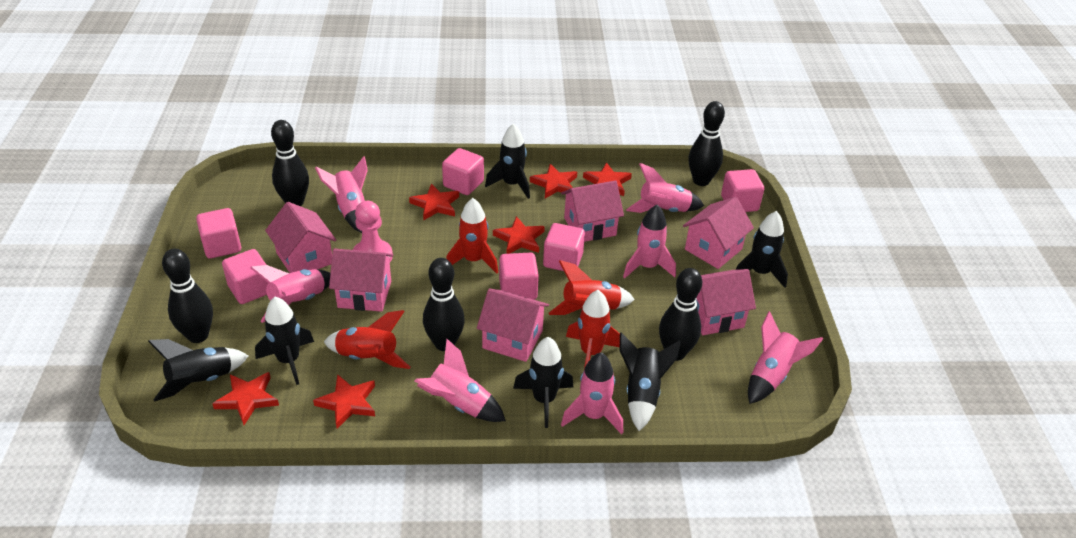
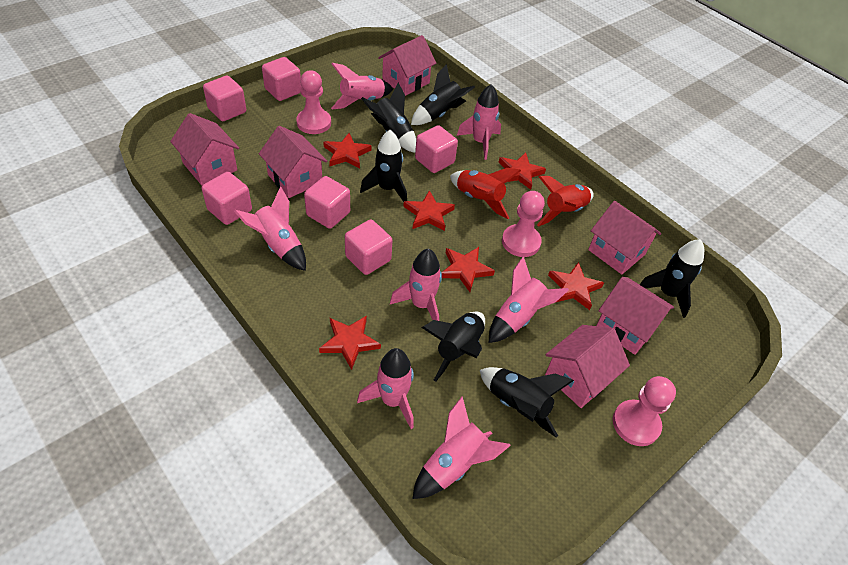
black bowling pin: [162,249,213,343] [271,120,309,206] [423,258,465,351] [659,268,702,361] [689,101,725,186] = 5 -> none = 0
pink pawn: [353,201,393,262] = 1 -> [296,70,331,134] [502,191,545,257] [613,376,676,446] = 3
red rocket: [324,310,410,369] [446,198,498,274] [549,260,635,315] [566,290,620,369] = 4 -> [450,168,521,219] [537,176,594,227] = 2

